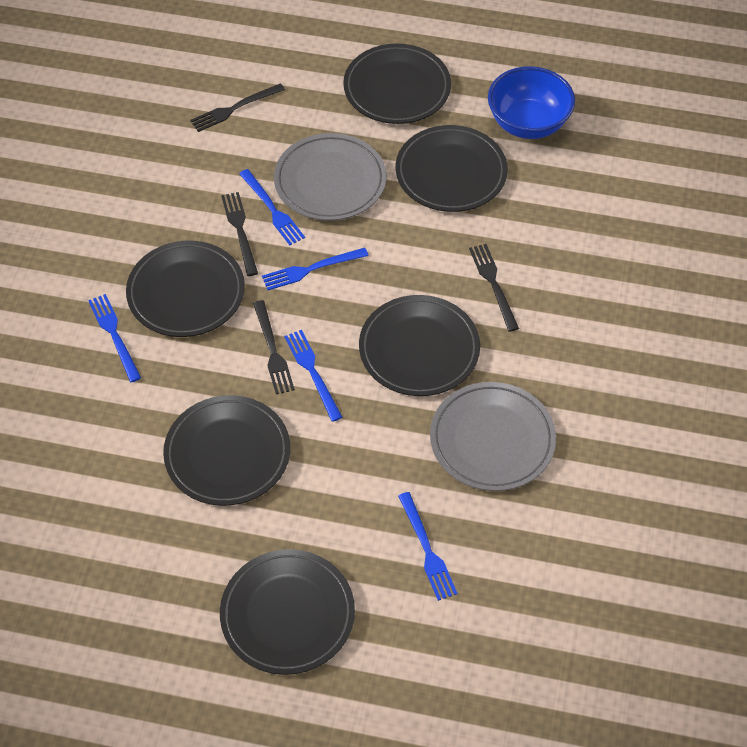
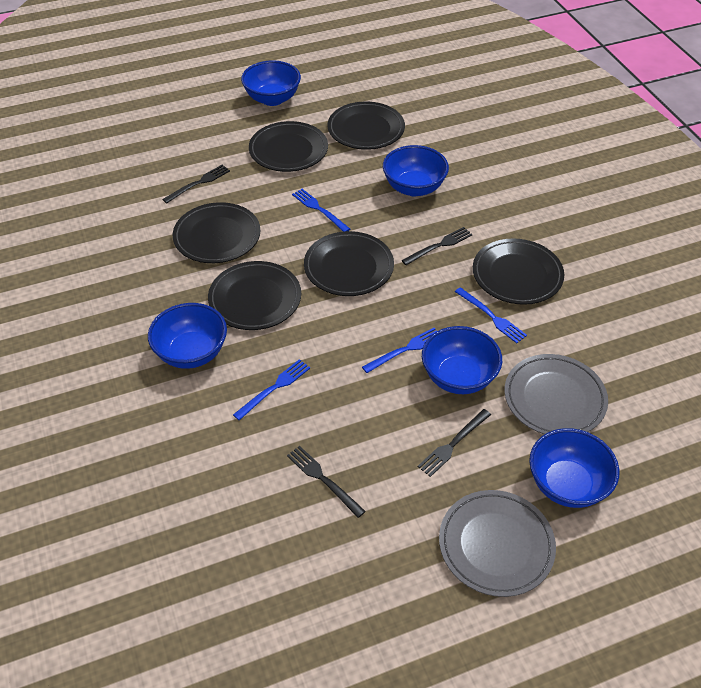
blue bowl: [488,66,575,139] = 1 -> [148,303,227,369] [241,60,301,106] [383,145,449,196] [422,326,502,394] [529,428,619,508] = 5
blue fork: [88,294,141,382] [239,169,305,245] [262,248,368,290] [284,330,342,422] [398,492,457,601] = 5 -> [233,359,310,420] [292,189,350,232] [362,328,437,373] [455,287,527,343] = 4

